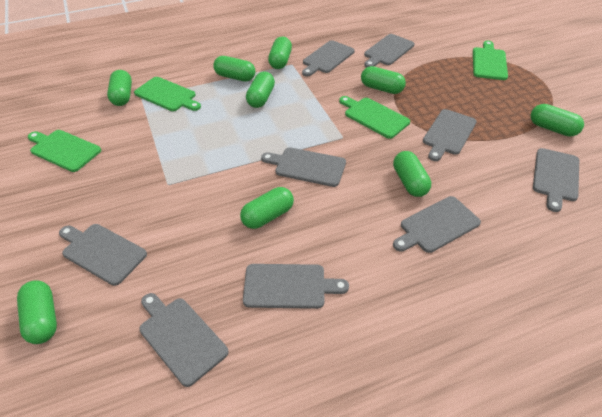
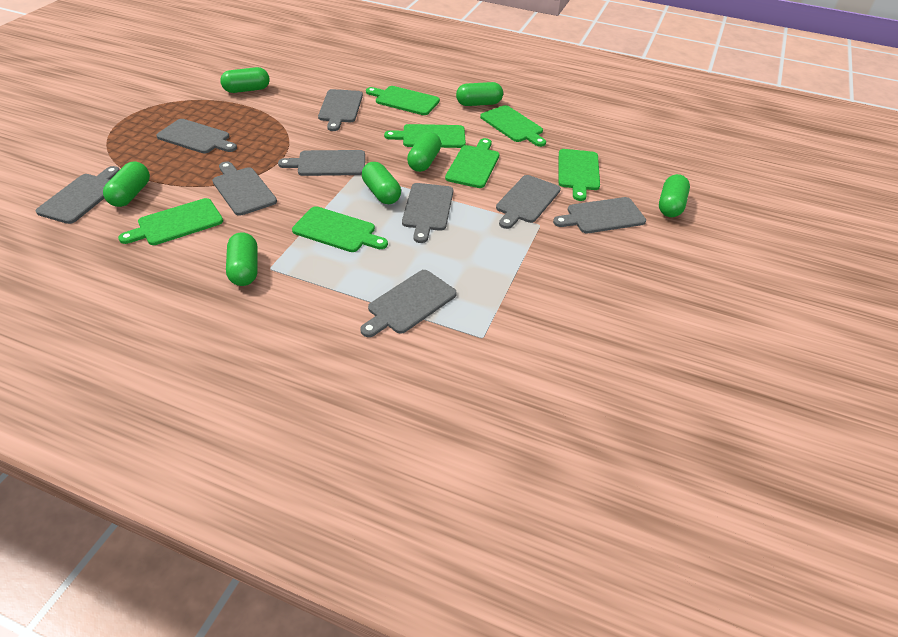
green capsule: [17,280,57,344] [107,70,132,106] [213,56,255,82] [240,187,294,229] [246,72,275,108] [268,37,292,69] [361,66,406,94] [393,151,431,197] [531,104,584,137] = 9 -> [103,162,150,207] [220,67,270,93] [226,232,258,286] [362,162,401,204] [407,132,441,172] [456,82,503,106] [659,174,690,217] = 7
green cutting board: [28,130,101,172] [134,77,201,111] [339,96,410,139] [473,41,508,80] = 4 -> [118,198,223,245] [292,206,388,252] [366,86,440,115] [384,124,466,148] [445,138,499,188] [480,105,546,147] [559,149,600,201] = 7

